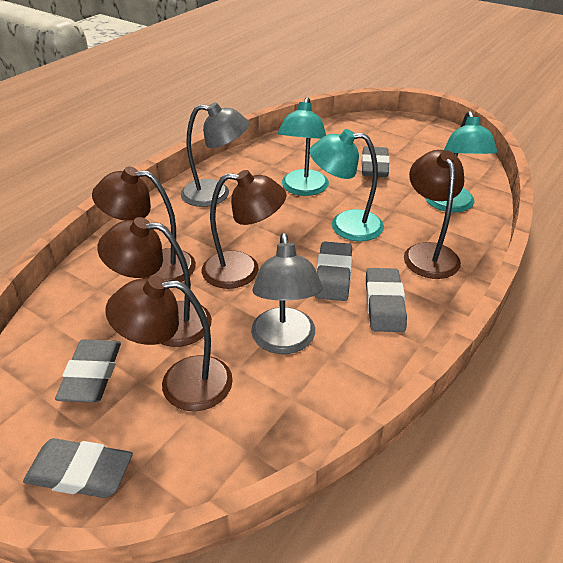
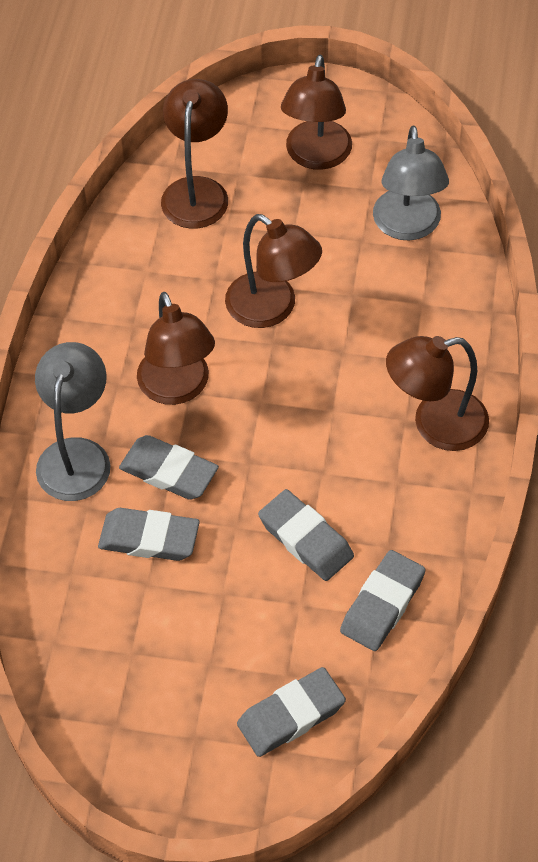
turquoise lamp: [278,97,329,196] [309,129,384,241] [425,111,497,212] = 3 -> none = 0

